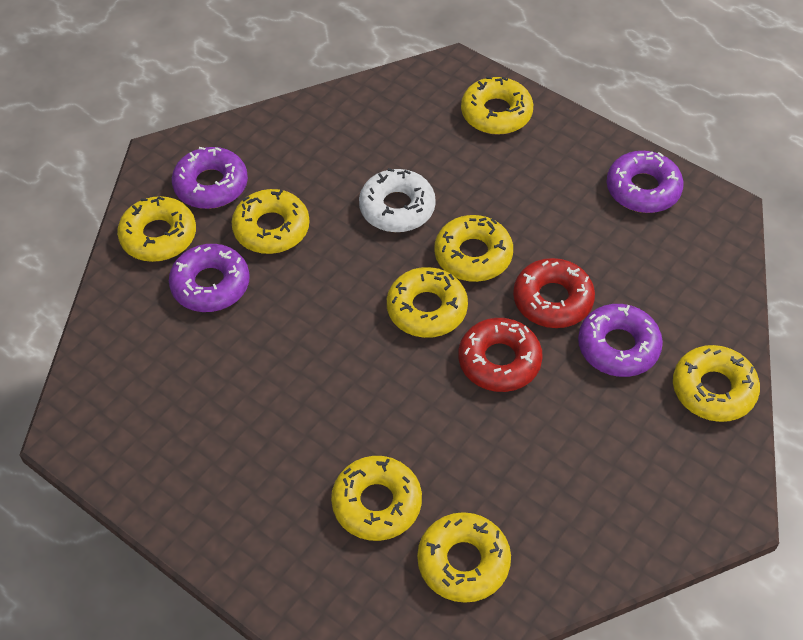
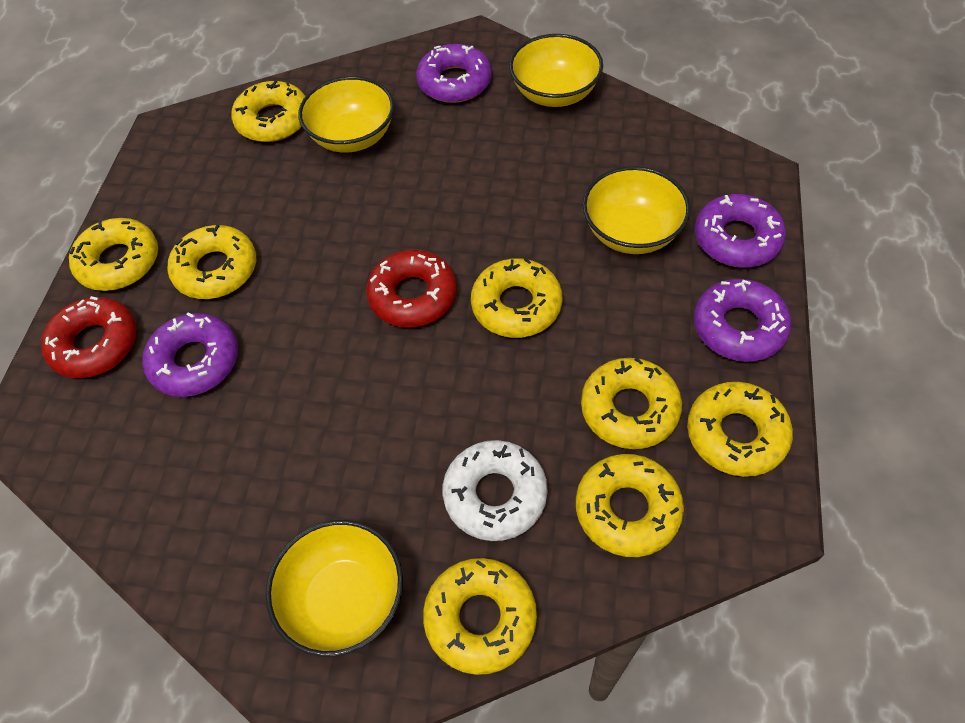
yellow bowl: none = 0 -> [266,520,403,657] [298,76,394,153] [509,34,603,107] [583,166,690,254] = 4

